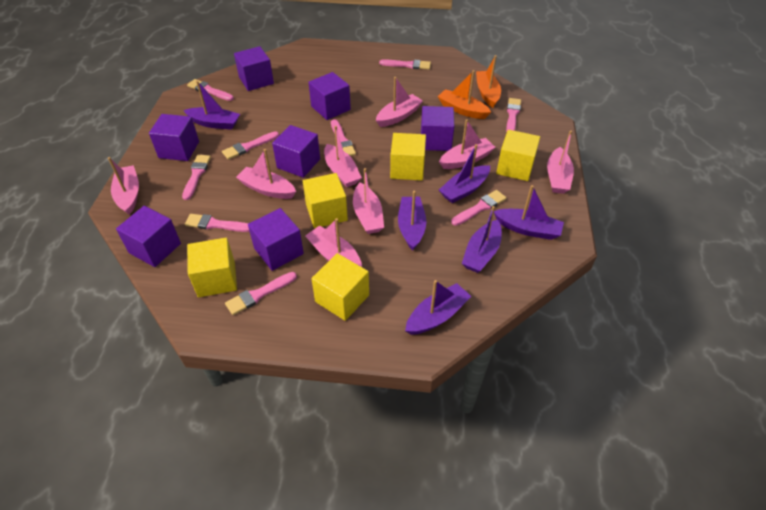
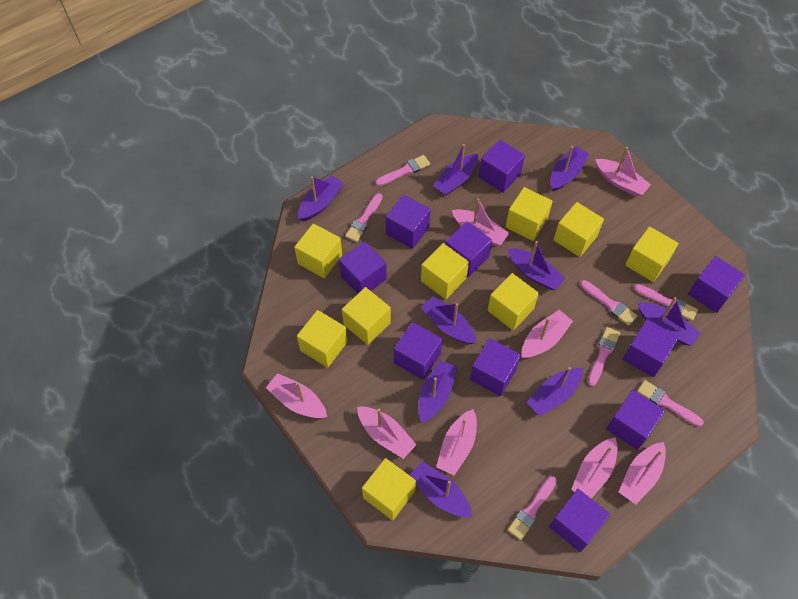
orange boat: [438,70,491,119] [476,55,501,108] = 2 -> none = 0
pink brush: [182,155,211,200] [185,214,250,232] [187,79,234,101] [222,131,279,160] [225,272,297,315] [331,119,356,156] [379,59,431,70] [451,190,506,226] [506,98,521,132] = 9 -> [345,193,382,242] [375,155,430,186] [508,476,557,540] [580,280,638,326] [588,327,620,386] [634,284,698,321] [637,380,704,427] = 7
purple boat: [183,81,240,130] [398,191,426,251] [405,280,472,335] [439,144,490,203] [462,206,502,273] [494,185,564,240] = 6 -> [298,175,344,221] [409,461,472,517] [418,360,457,423] [421,296,476,344] [433,144,478,196] [508,241,565,290] [526,367,583,416] [550,146,589,191] [637,297,700,346] = 9
purple cube: [116,206,181,267] [149,114,199,161] [234,46,274,91] [248,208,304,271] [272,125,320,178] [308,72,351,120] [421,106,454,151] = 7 -> [339,241,387,294] [386,195,431,249] [394,322,442,380] [445,221,492,277] [470,338,521,396] [479,140,525,193] [549,489,610,552] [606,390,665,450] [623,319,679,377] [688,256,745,313] = 10
yellow cube: [187,238,237,297] [303,173,348,228] [311,253,369,321] [390,133,426,181] [496,130,540,181] = 5 -> [294,223,342,278] [297,310,348,368] [342,287,391,345] [362,458,416,520] [421,243,469,299] [488,273,539,331] [505,187,553,241] [553,202,604,257] [625,226,679,282] = 9

